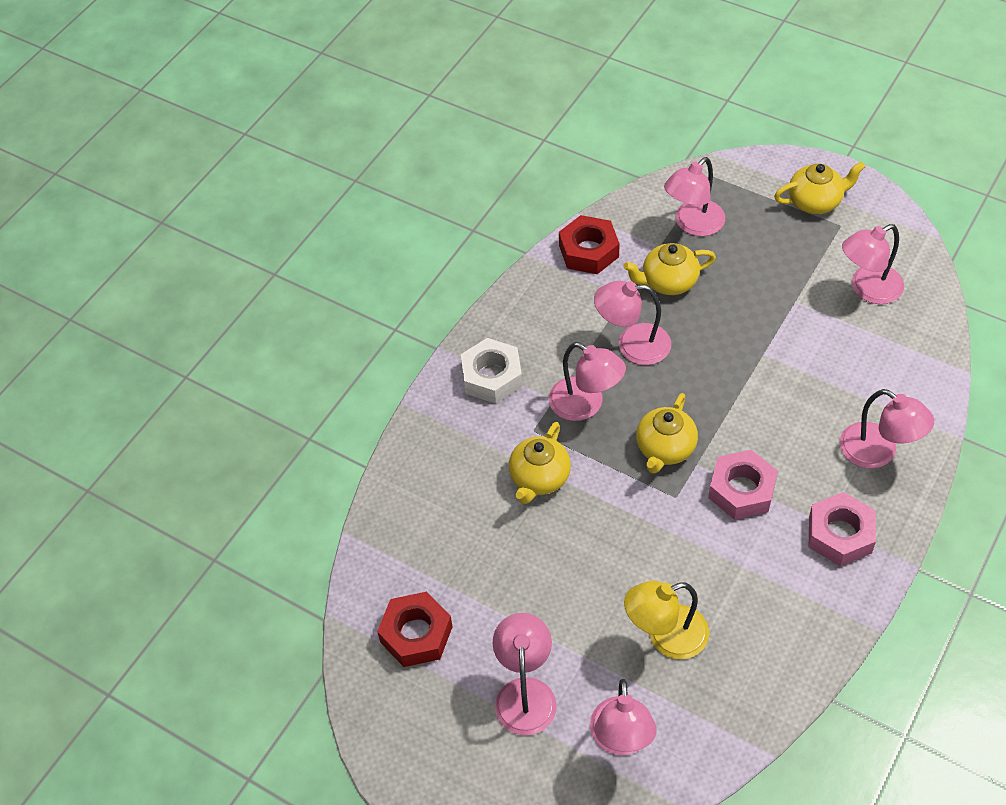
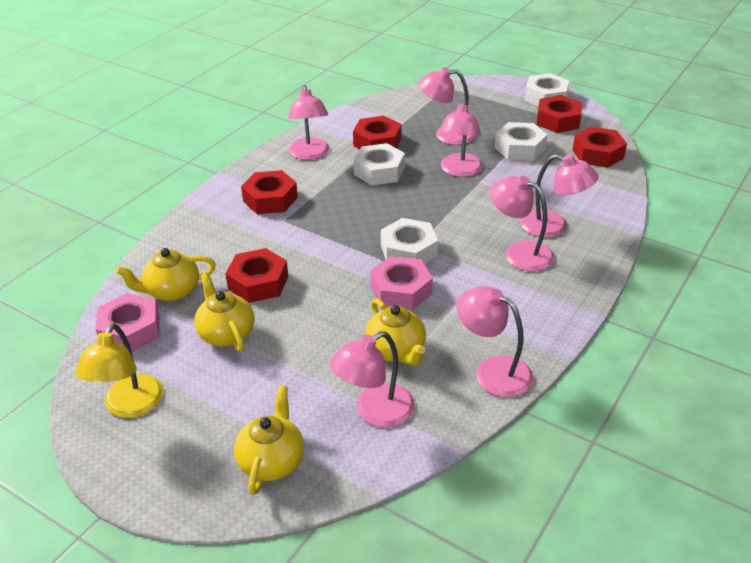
red nut: [377,592,452,667] [559,215,620,274] = 2 -> [225,248,289,303] [241,170,298,214] [353,116,402,149] [536,95,582,133] [572,126,627,168] = 5
white nut: [461,338,522,404] = 1 -> [353,143,405,185] [381,218,438,264] [495,122,547,161] [524,73,570,107] = 4

